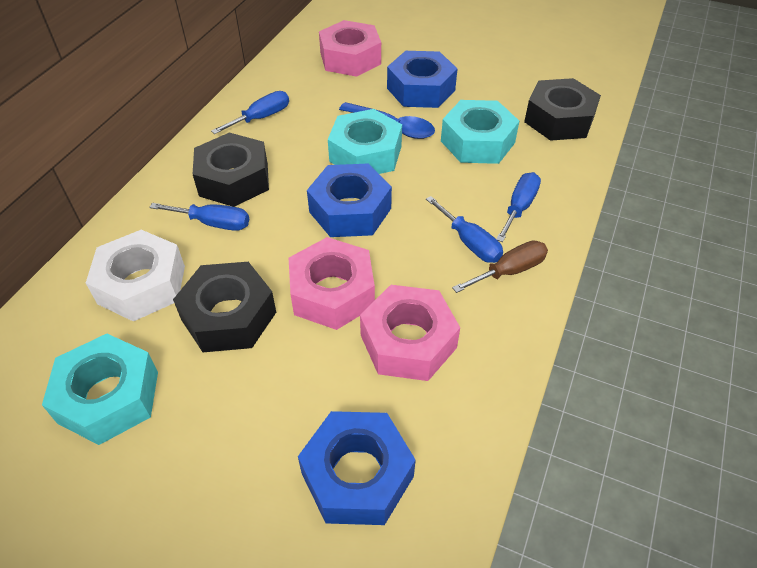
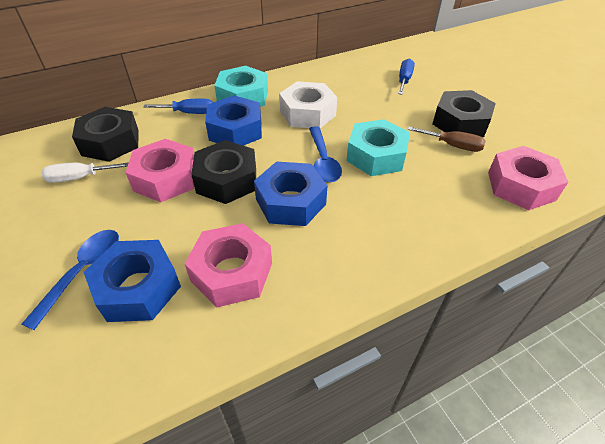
blue screwdriver: [149,203,249,231] [211,91,289,134] [426,196,503,263] [496,172,541,242] = 4 -> [143,99,214,114] [398,59,415,95] = 2
blue spoon: [339,102,435,139] = 1 -> [22,230,119,330] [309,126,342,183] = 2
turquoise nut: [42,334,158,445] [328,109,402,174] [441,100,519,164] = 3 -> [214,66,268,107] [346,119,410,176] = 2
white screwdriver: none = 0 -> [41,162,129,183] = 1

